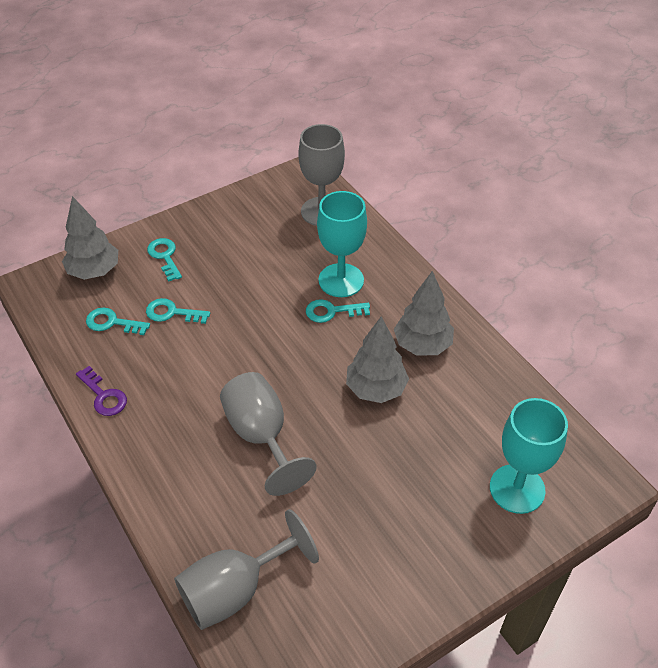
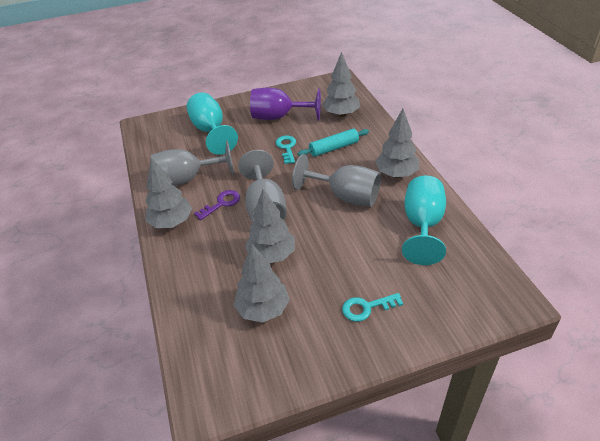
grey tree: [62,196,118,280] [346,316,409,403] [394,271,454,356] = 3 -> [145,158,192,228] [234,244,290,323] [245,189,295,263] [322,52,360,117] [375,108,419,178] = 5
purple goblet: none = 0 -> [250,88,321,121] = 1
turquoise key: [86,307,150,335] [146,298,210,324] [147,238,182,282] [306,299,370,323] = 4 -> [276,135,296,164] [342,293,403,322] = 2
turquoise rolling pin: none = 0 -> [297,129,369,157] = 1

